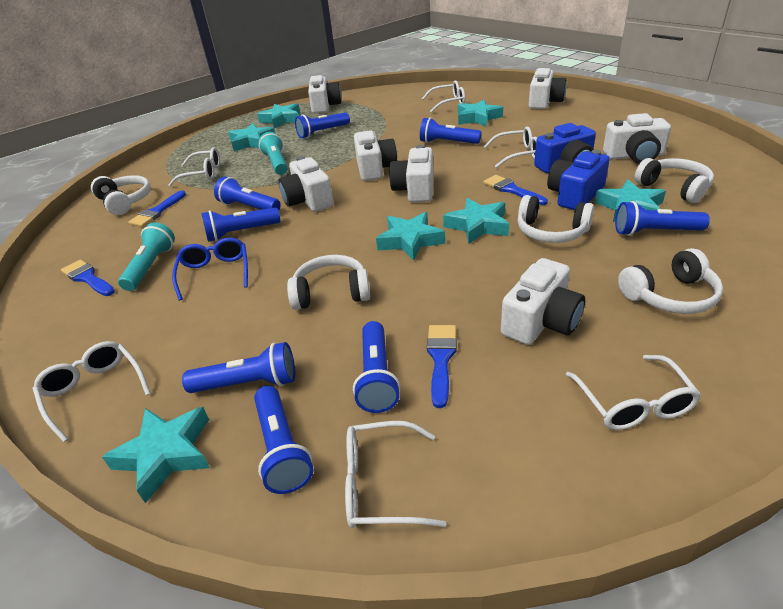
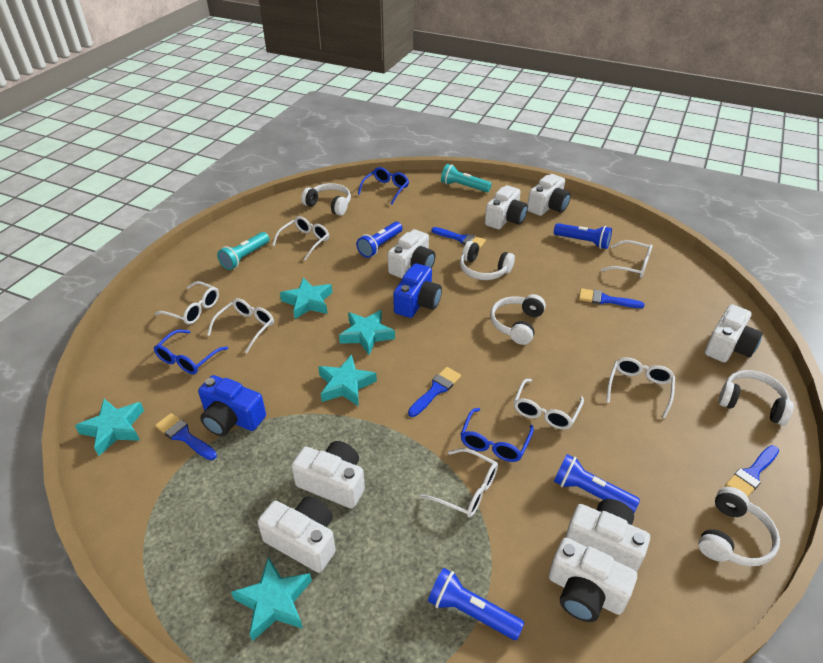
blue brush: [61,260,115,296] [128,190,186,227] [427,325,457,408] [483,175,548,205] = 4 -> [155,413,217,460] [408,367,461,417] [431,227,486,249] [579,288,644,308] [725,445,779,497] = 5
blue flashlight: [182,342,295,393] [201,207,280,242] [214,177,281,210] [254,386,313,494] [295,112,350,138] [353,321,400,413] [420,118,481,144] [615,201,710,236] = 8 -> [356,222,403,258] [428,568,524,640] [554,223,612,249] [554,454,640,513] = 4
blue glasses: [172,238,248,300] = 1 -> [154,330,228,374] [358,167,409,205] [460,408,534,462] = 3
turquoise star: [102,407,210,503] [228,123,275,151] [257,103,300,129] [376,212,445,261] [443,198,509,244] [458,100,503,127] [594,179,666,222] = 7 -> [75,399,144,456] [231,557,312,641] [280,277,332,319] [318,355,377,406] [339,310,395,355] = 5
white camera: [278,156,334,212] [308,75,342,113] [354,130,397,181] [389,145,434,202] [501,258,585,345] [529,68,567,109] [603,113,671,164] = 7 -> [257,496,336,573] [291,441,365,508] [388,229,435,279] [485,185,528,229] [528,174,571,216] [549,538,637,622] [565,499,650,572] [705,304,763,362] = 8
white glasses: [33,341,151,442] [168,147,220,186] [345,421,446,528] [422,80,465,113] [484,126,537,168] [566,355,701,430] = 6 -> [155,281,219,324] [207,298,274,353] [272,216,329,261] [420,448,498,518] [514,379,584,429] [601,240,653,278] [606,357,675,419] = 7

